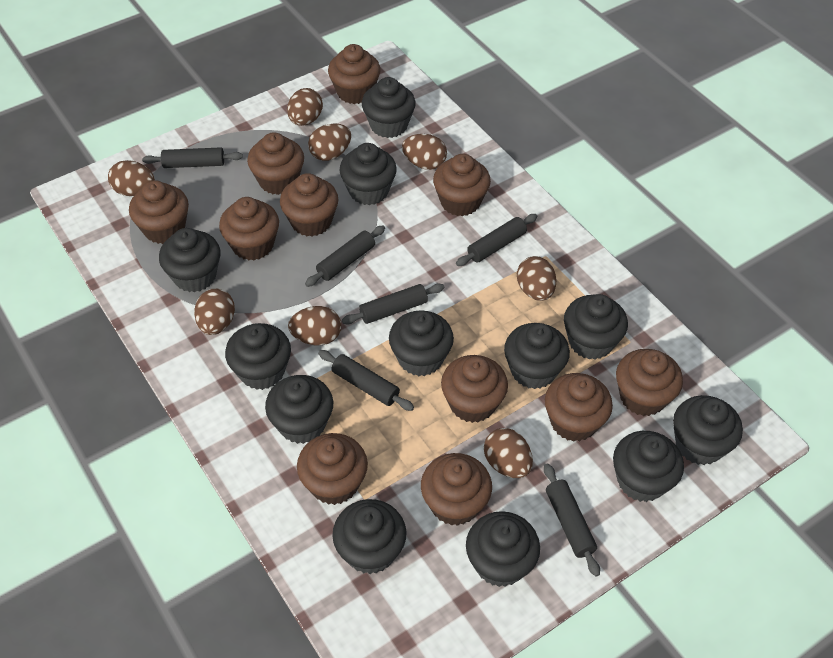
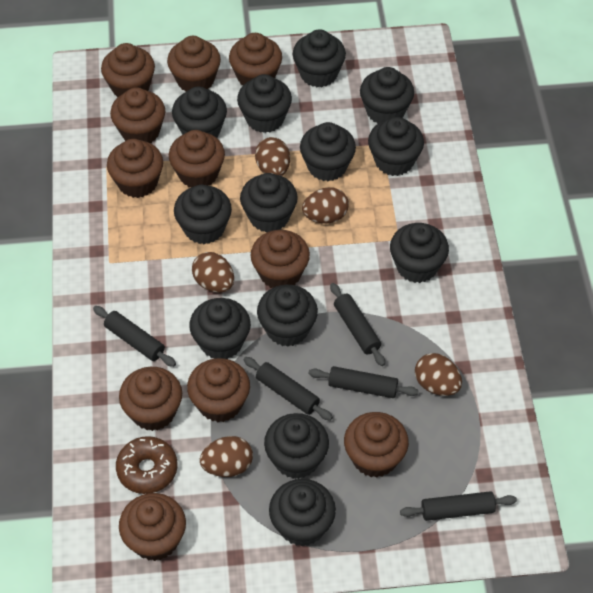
black cupcake: [159,228,221,292] [225,323,291,390] [265,375,333,444] [332,499,407,574] [339,143,397,205] [362,77,416,138] [389,310,454,376] [466,511,540,587] [504,323,570,389] [564,294,628,360] [613,431,684,502] [673,395,743,465] = 12 -> [172,87,227,138] [174,185,232,244] [189,298,251,359] [237,74,292,133] [240,173,298,233] [257,285,318,347] [264,413,329,479] [269,479,336,546] [293,29,346,87] [300,122,356,181] [360,67,414,124] [368,117,424,176] [390,223,449,283] = 13
black rolling pin: [142,147,243,168] [305,226,385,287] [318,350,414,411] [342,283,445,324] [456,214,537,266] [544,463,600,577] = 6 -> [93,306,176,367] [244,357,333,421] [309,366,419,398] [330,283,385,366] [400,491,517,521] = 5
brown donut: none = 0 -> [116,436,177,494] = 1
brown egg: [108,160,155,196] [194,289,235,335] [287,88,323,126] [288,306,341,345] [308,123,351,161] [402,134,447,170] [484,428,533,478] [517,256,556,301] = 8 -> [192,252,234,293] [200,436,253,477] [255,137,290,176] [302,187,349,223] [415,353,462,396] = 5

